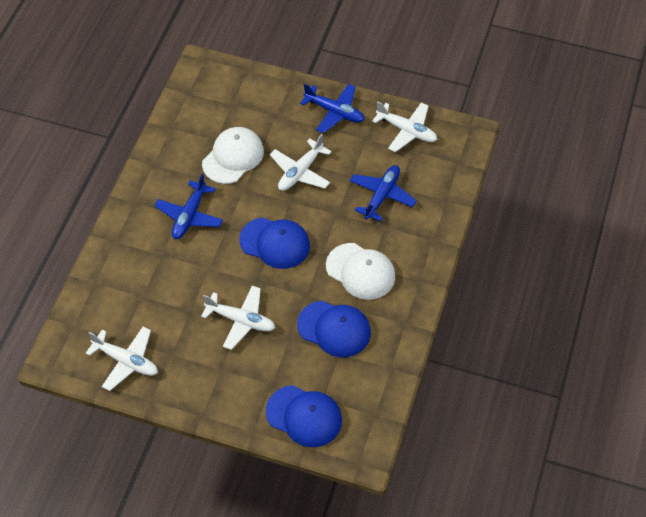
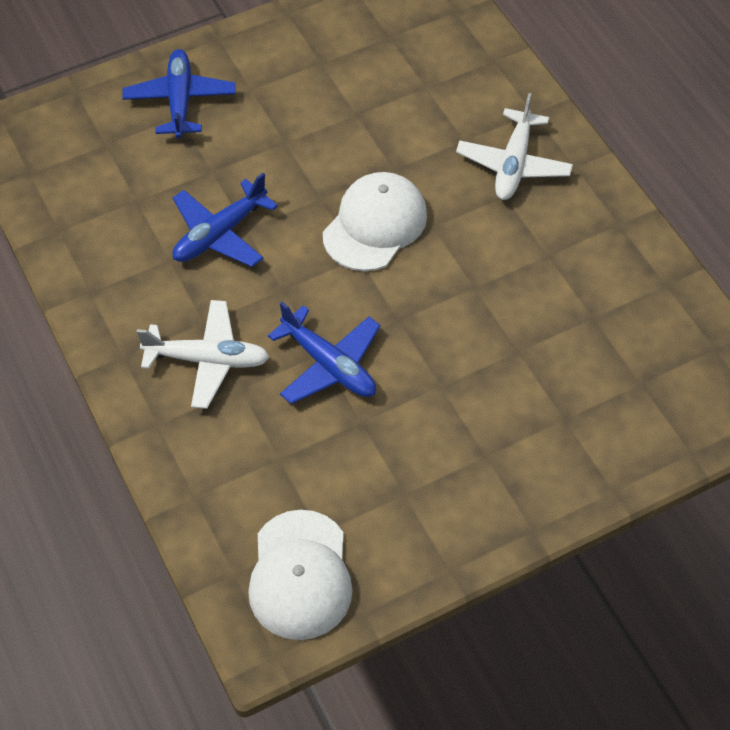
blue cap: [239,217,310,269] [266,385,342,447] [297,301,371,357] = 3 -> none = 0
white plane: [86,327,158,391] [201,286,275,350] [270,134,332,191] [372,101,437,152] = 4 -> [137,300,269,409] [456,93,573,200] = 2

